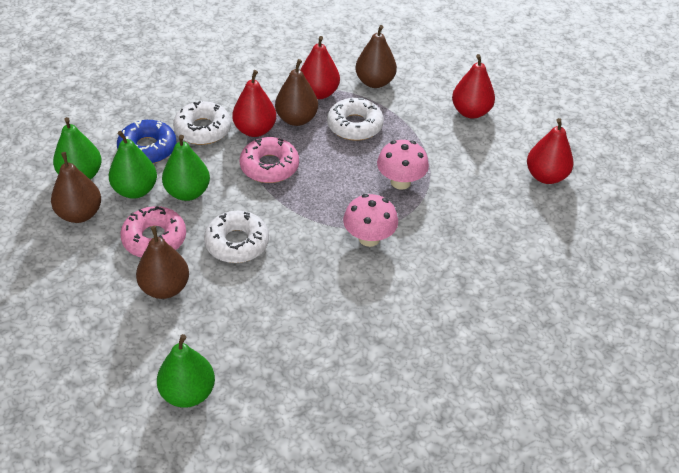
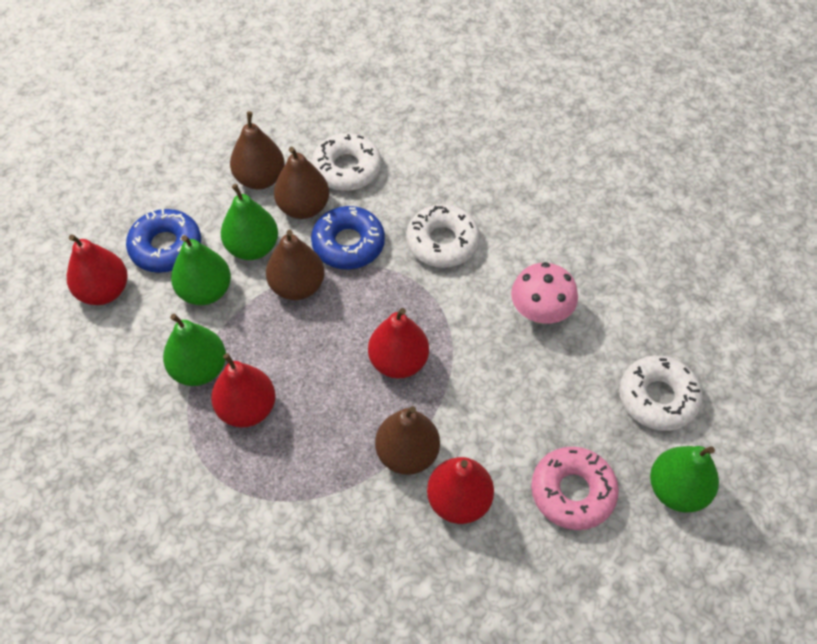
blue donut: [117,120,177,164] = 1 -> [126,209,201,273] [311,206,385,269] = 2
pink donut: [120,206,186,258] [240,137,299,183] = 2 -> [531,447,619,530] = 1
pink mushroom: [343,194,398,247] [377,140,429,190] = 2 -> [511,262,578,324] = 1

